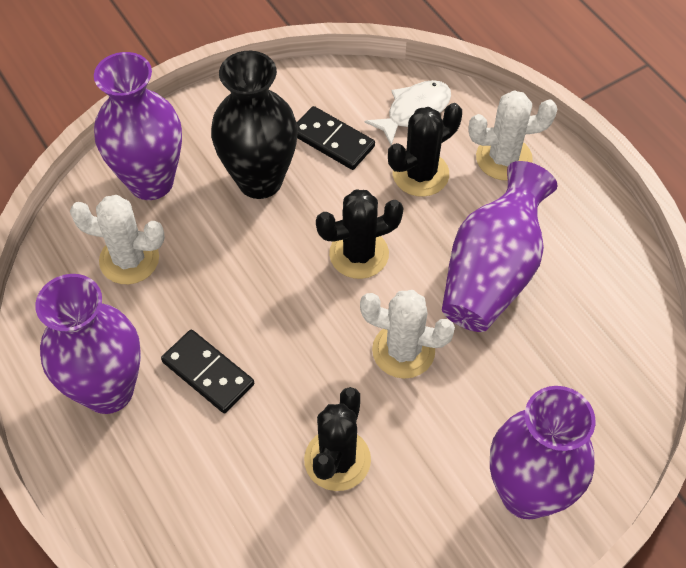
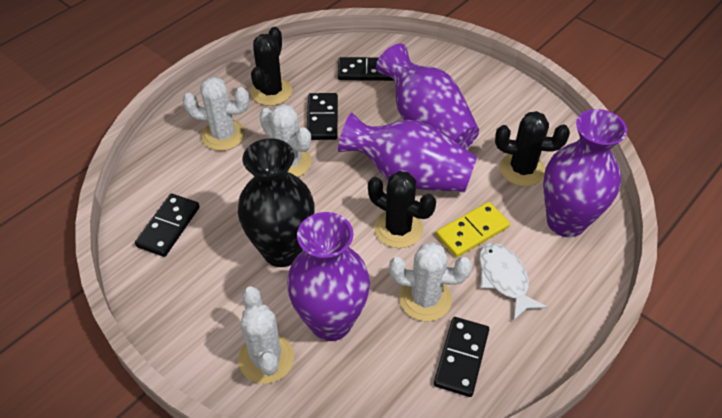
black domino: [161,330,254,413] [297,106,375,170] = 2 -> [135,194,200,257] [307,93,338,140] [338,57,394,81] [434,317,489,397] = 4
white cactus: [70,195,165,284] [360,290,455,379] [469,90,558,180] = 3 -> [183,77,249,151] [238,286,294,384] [259,104,312,177] [389,242,472,321] = 4
yellow domino: none = 0 -> [436,202,510,257] = 1

